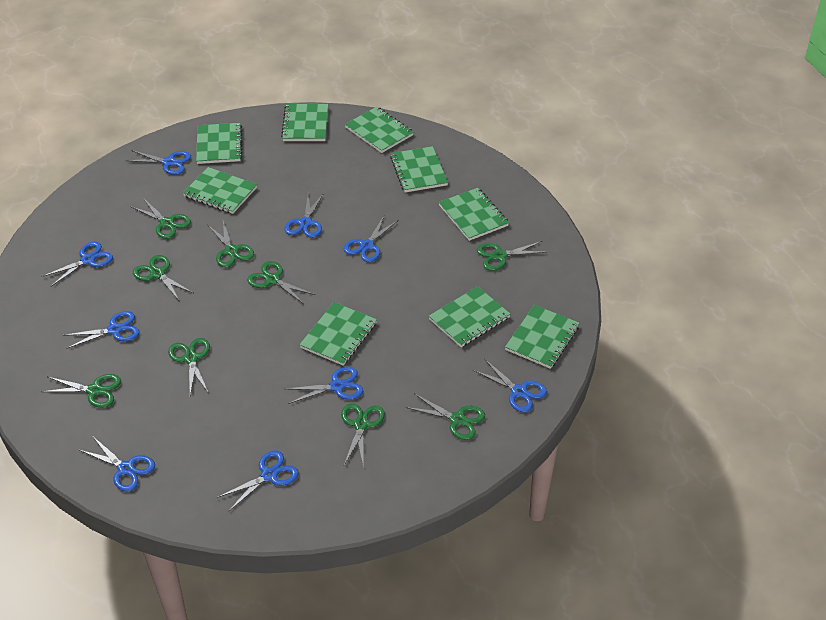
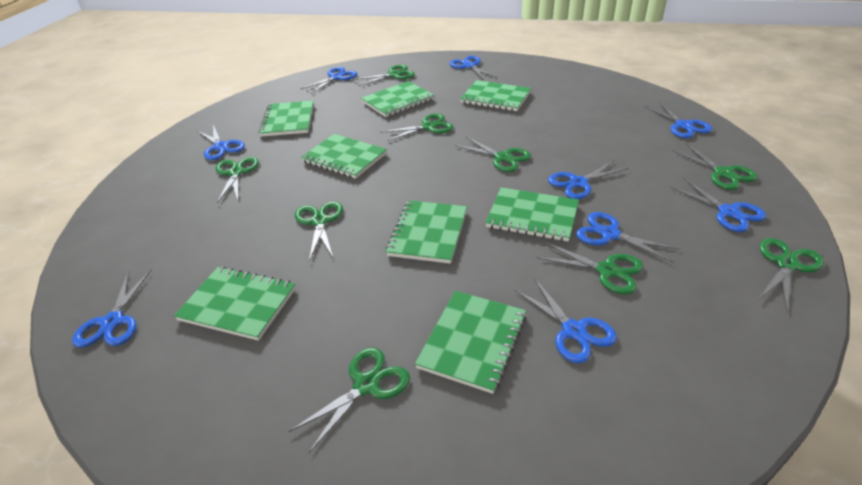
green notebook: [183,167,257,214] [196,123,242,164] [281,104,328,141] [299,302,377,366] [345,107,414,153] [390,146,448,192] [429,286,511,347] [439,188,509,241] [505,305,580,369] = 9 -> [174,267,296,341] [259,101,314,137] [301,134,387,179] [361,81,434,117] [386,200,467,264] [415,291,527,394] [460,80,531,111] [485,187,579,242] = 8

